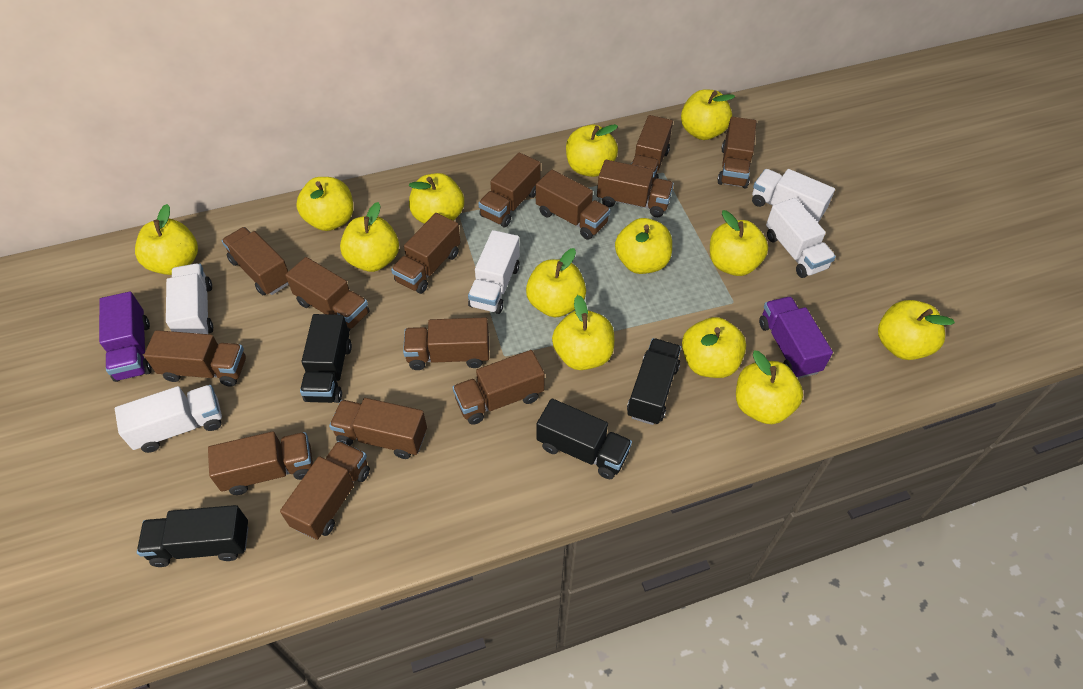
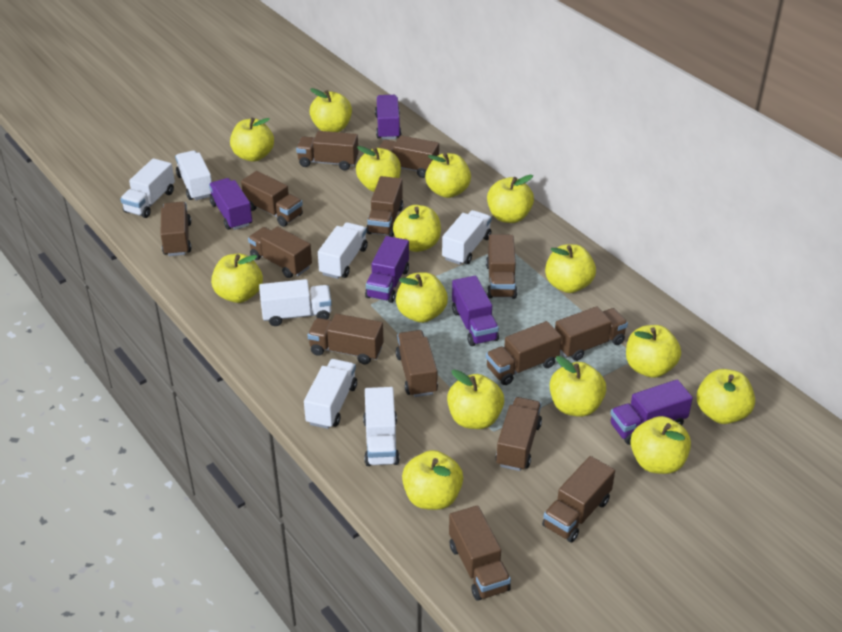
black truck: [137,505,248,567] [300,314,352,403] [537,398,632,479] [627,338,681,425] = 4 -> none = 0
purple truck: [99,292,152,382] [759,297,833,378] = 2 -> [209,178,252,230] [365,236,409,303] [375,95,401,140] [452,276,499,346] [610,380,693,445] = 5
white truck: [115,385,222,453] [166,264,213,334] [468,230,520,314] [752,169,835,222] [766,198,836,278] = 5 -> [120,158,175,218] [175,151,212,200] [259,279,332,326] [304,359,357,429] [318,222,368,279] [363,387,400,466] [442,210,492,265] = 7
yellow apple: [135,204,198,275] [296,177,353,231] [340,202,399,272] [409,173,464,224] [526,248,586,317] [552,295,614,370] [566,124,618,177] [615,218,672,274] [681,89,735,140] [682,317,746,378] [710,210,768,276] [736,351,803,424] [878,300,955,360] = 13 -> [211,253,263,303] [230,118,274,162] [309,88,352,132] [356,146,401,192] [393,205,441,252] [396,272,448,323] [402,450,463,510] [425,153,471,198] [447,369,504,429] [487,174,534,223] [545,244,596,293] [550,356,606,417] [626,325,681,378] [630,416,691,474] [697,369,755,424] = 15

